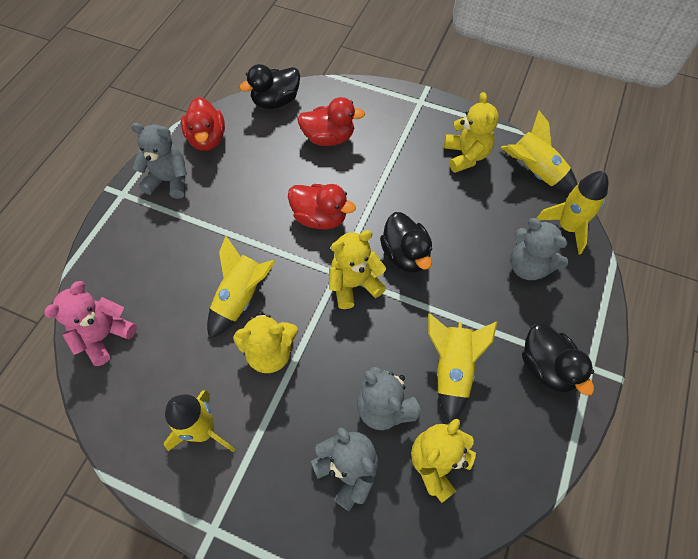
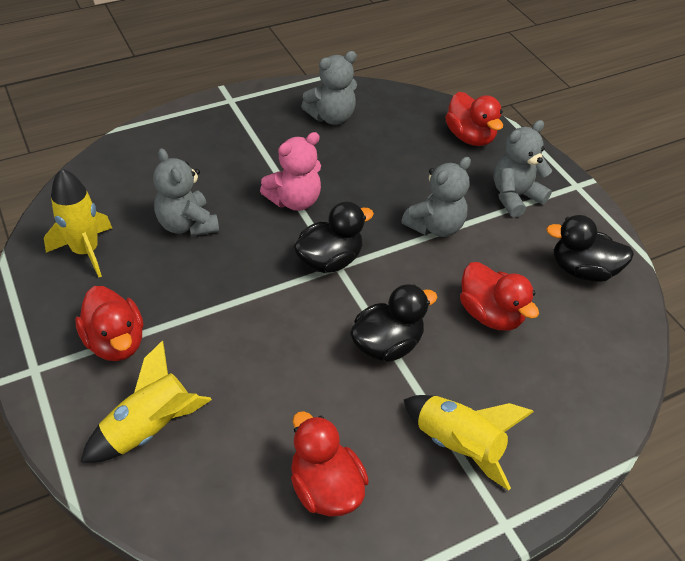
red duck: [181,97,225,151] [288,184,356,229] [297,97,365,146] = 3 -> [75,286,143,361] [291,411,369,517] [445,92,503,146] [460,262,539,330] = 4
yellow rocket: [164,390,235,452] [207,236,276,339] [428,313,497,423] [501,110,577,193] [536,171,609,255] = 5 -> [44,168,112,277] [80,341,212,463] [404,395,534,491] = 3
yellow teddy bear: [233,311,298,373] [329,230,386,309] [411,419,476,503] [444,92,499,173] = 4 -> none = 0

